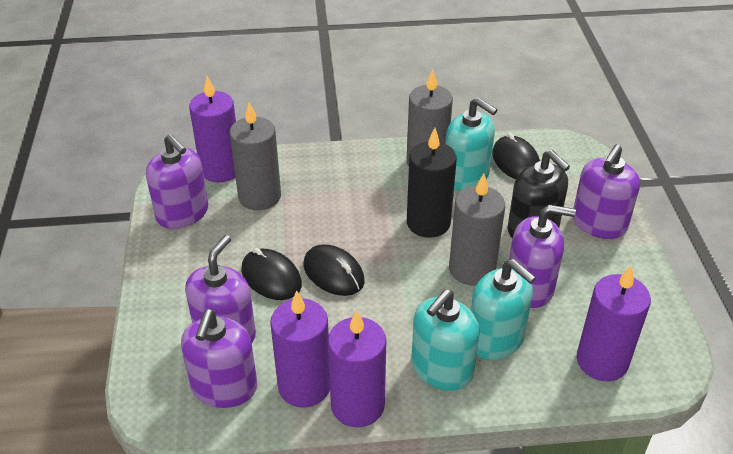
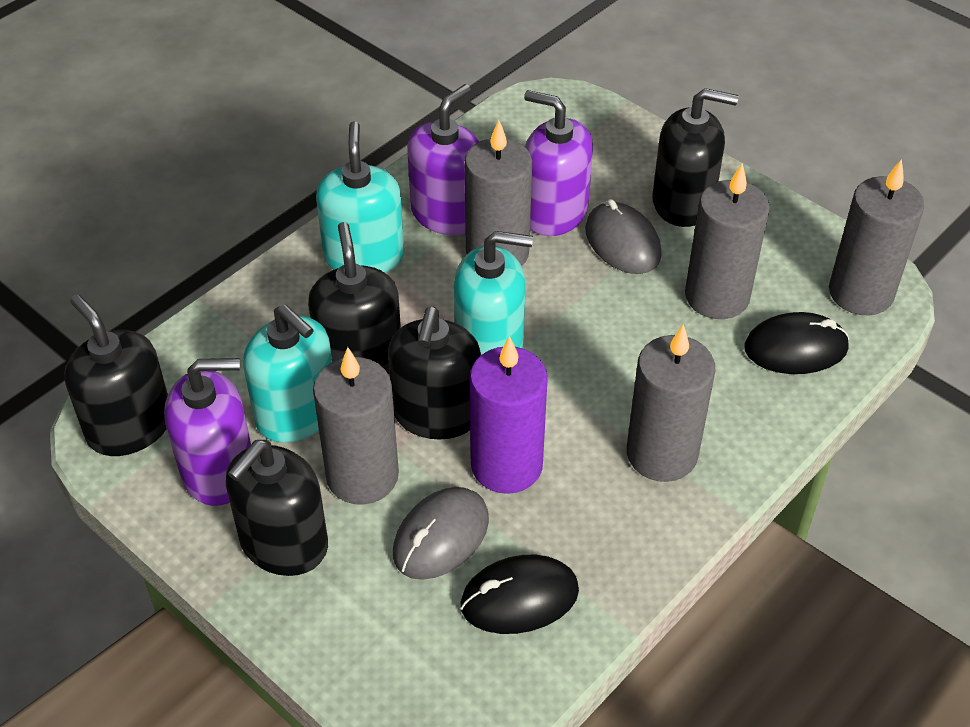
black candle: [407,128,457,238] = 1 -> none = 0
black mouse: [241,248,302,300] [304,244,365,296] [492,133,540,179] = 3 -> [460,555,579,634] [744,312,849,374] = 2
black soap dispenser: [508,150,570,238] = 1 -> [64,294,168,456] [226,440,328,576] [308,222,401,374] [388,307,481,440] [652,88,739,227] = 5
grey candle: [229,102,281,210] [406,69,453,167] [449,173,505,286] = 3 -> [313,347,399,505] [465,120,532,266] [627,324,715,482] [685,163,770,319] [829,159,924,315] = 5
grey mouse: none = 0 -> [393,487,489,580] [585,199,662,274] = 2
purple candle: [189,76,236,182] [270,291,330,407] [328,310,386,428] [576,265,651,381] = 4 -> [470,336,548,494] = 1
purple soap dispenser: [146,134,208,229] [181,309,257,408] [185,235,256,343] [509,205,576,308] [573,144,640,239] = 5 -> [164,358,251,506] [407,84,479,235] [524,90,593,236] = 3

